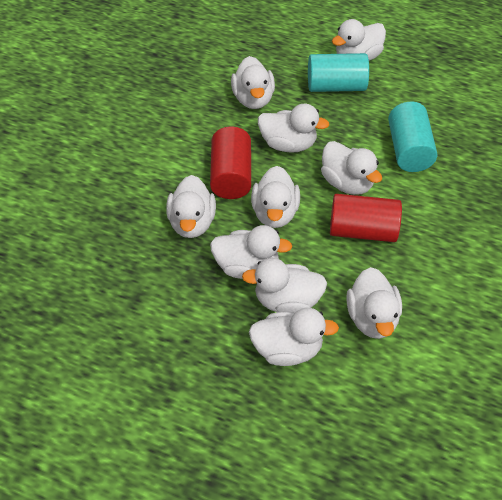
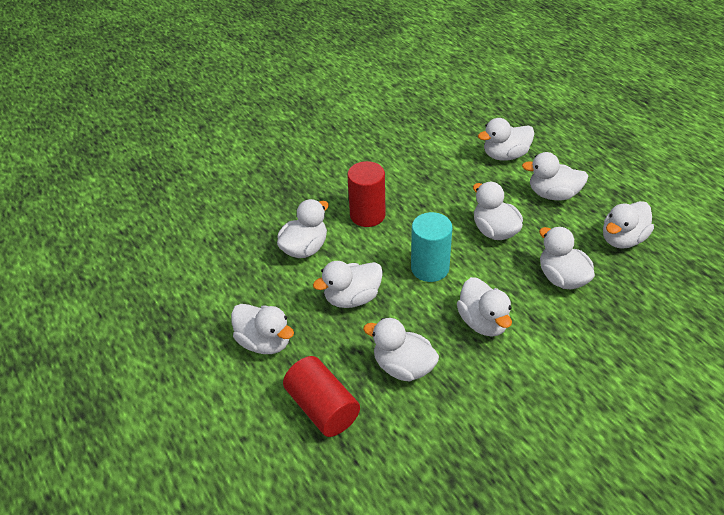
turquoise cylinder: [308,53,369,92] [388,102,437,172] = 2 -> [411,212,452,282] = 1

